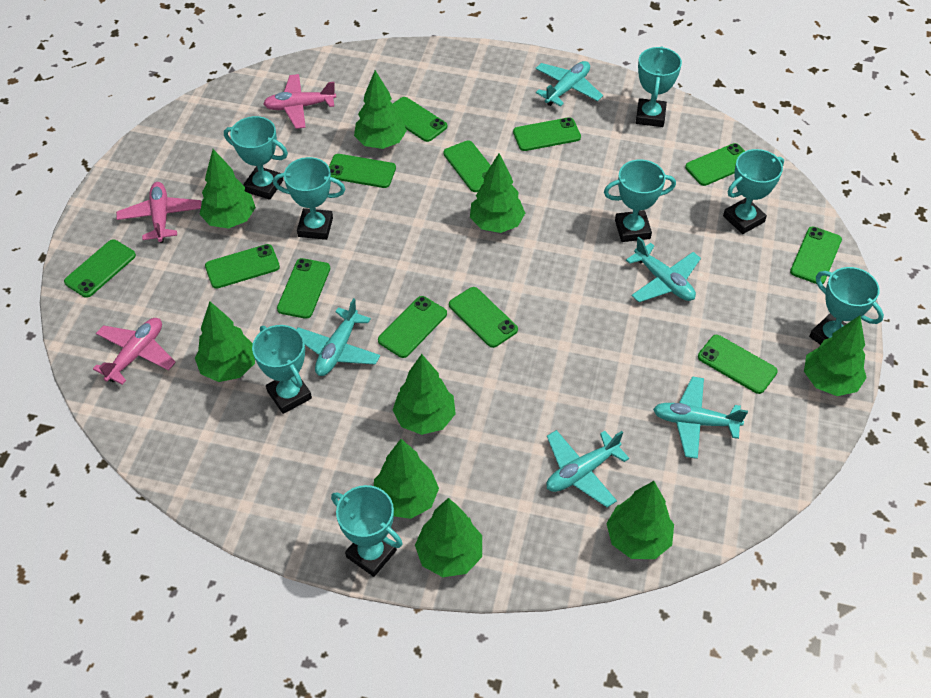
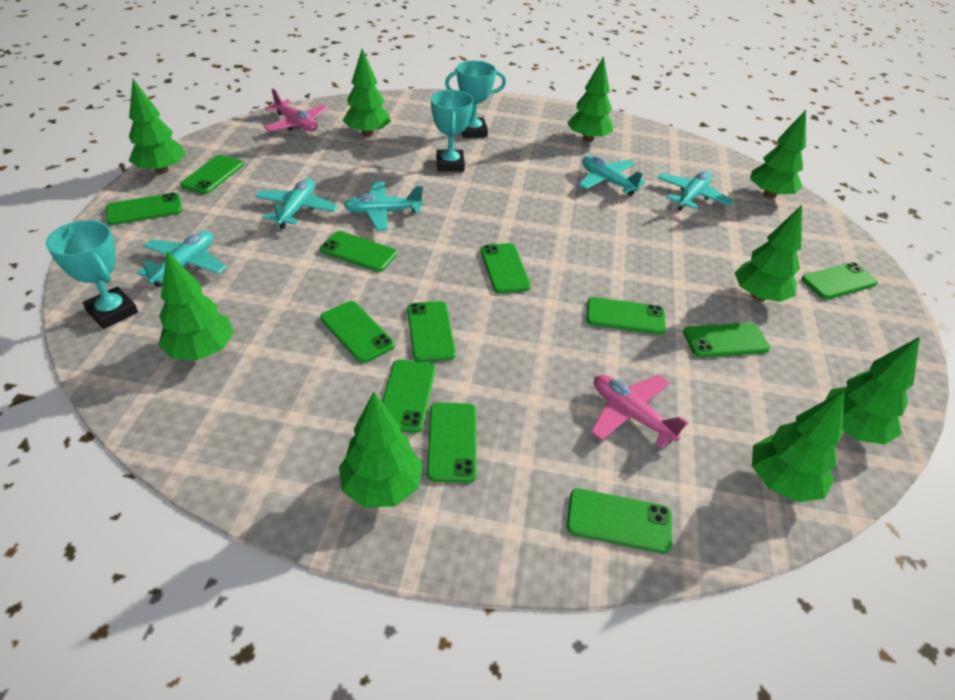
pink plane: [93,318,176,385] [116,182,201,243] [263,74,336,129] = 3 -> [264,89,328,131] [591,375,688,449] = 2
turquoise trophy: [224,116,288,200] [252,325,312,414] [273,157,345,240] [331,485,403,577] [604,159,676,242] [636,46,682,127] [723,149,784,234] [809,267,884,345] = 8 -> [46,220,138,329] [431,90,473,172] [445,61,506,138] = 3

